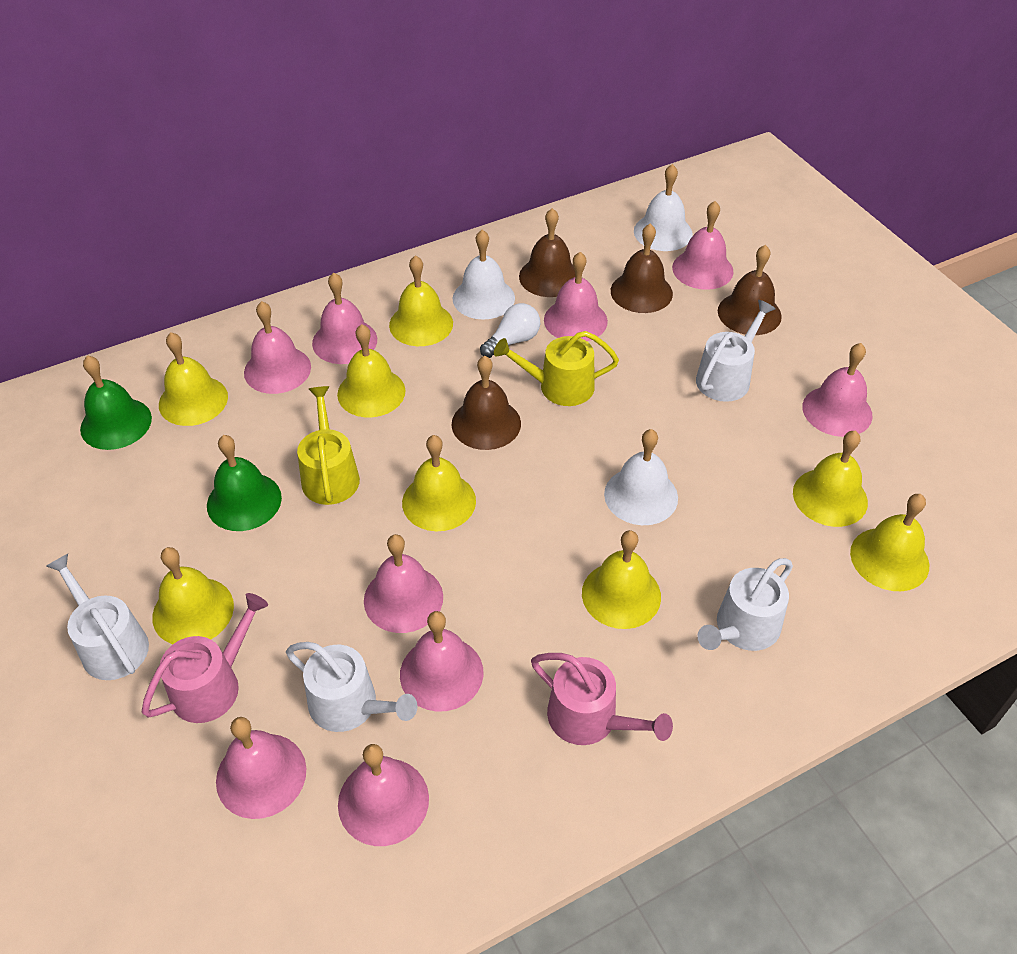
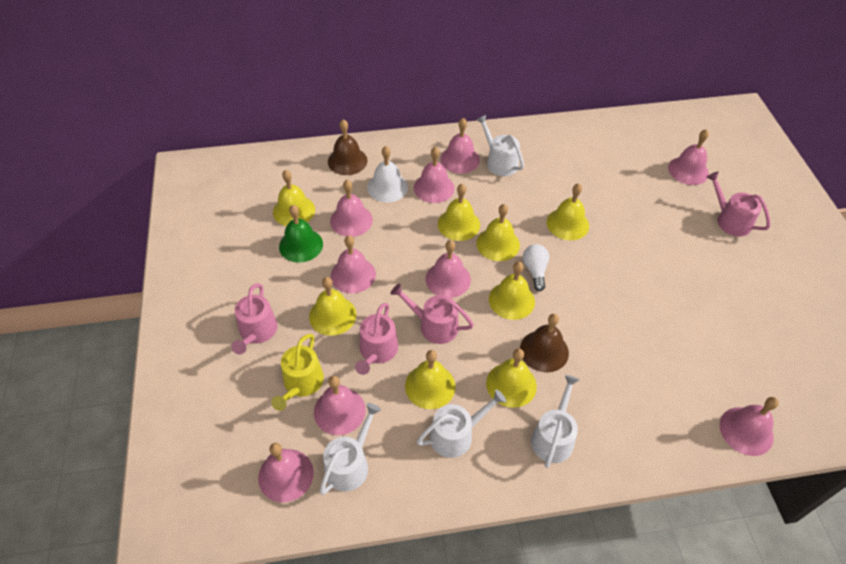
brown bell: [452,356,521,450] [519,208,575,297] [611,224,673,313] [718,245,782,335] = 4 -> [328,119,368,175] [520,314,569,373] = 2
green bell: [80,355,152,450] [207,435,282,531] = 2 -> [279,205,323,263] = 1
pink watering can: [142,593,268,723] [531,653,673,745] = 2 -> [231,283,278,354] [355,303,398,375] [391,284,474,344] [706,172,770,237] = 4
white bell: [453,230,515,320] [604,429,678,525] [634,164,693,251] = 3 -> [367,146,408,202] = 1
yellow watering can: [297,386,360,505] [494,331,619,406] = 2 -> [271,334,324,411] = 1

